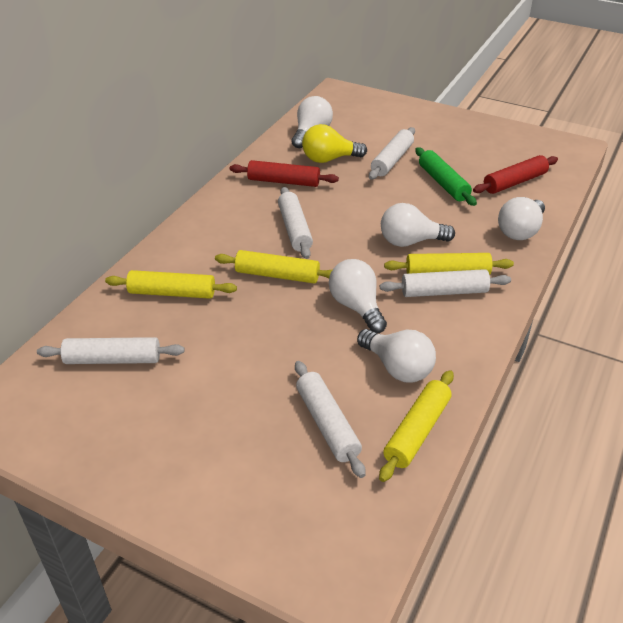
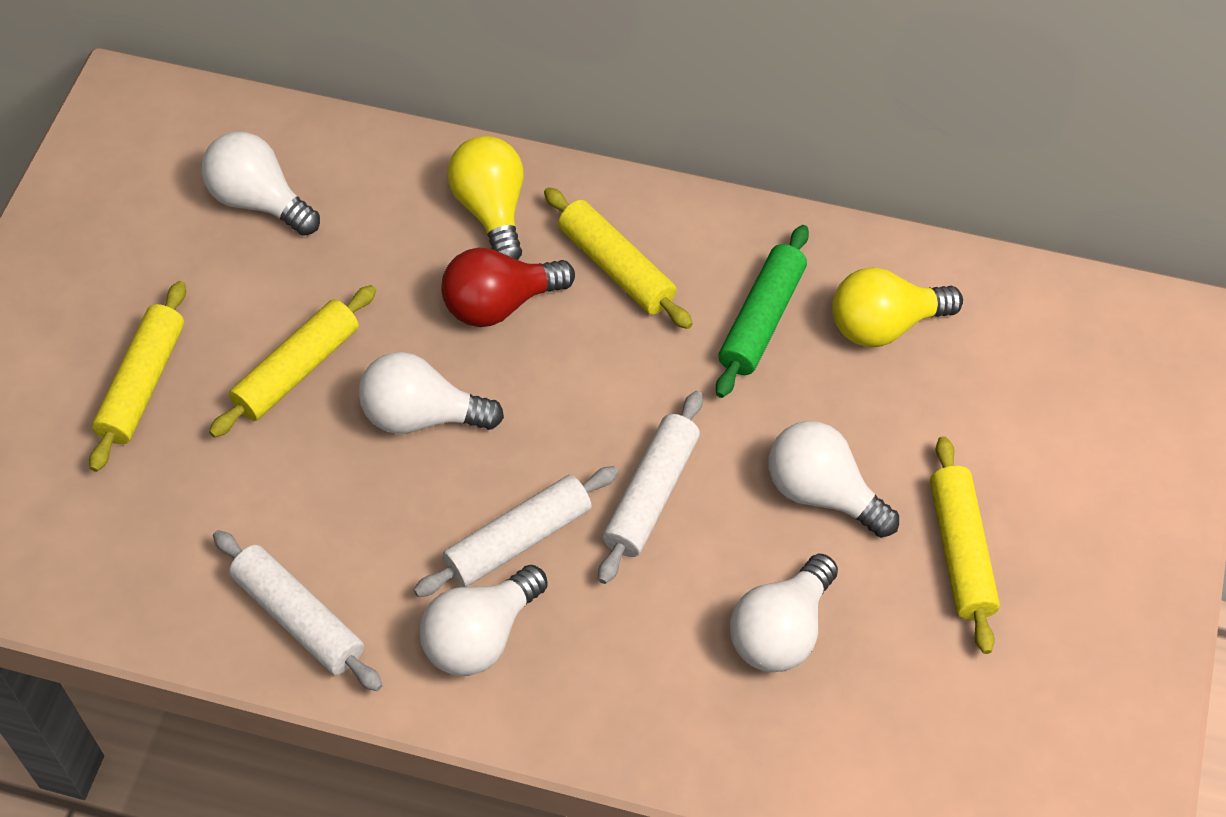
red light bulb: none = 0 -> [441,248,575,327] = 1
red rolling pin: [230,160,339,187] [473,155,558,194] = 2 -> none = 0
white rolling pin: [37,337,185,364] [278,187,313,259] [295,361,365,478] [369,127,415,180] [380,269,511,297] = 5 -> [213,530,383,691] [414,466,618,597] [598,391,703,584] = 3
yellow light bulb: [302,124,367,163] = 1 -> [447,136,524,260] [832,267,963,347] = 2

